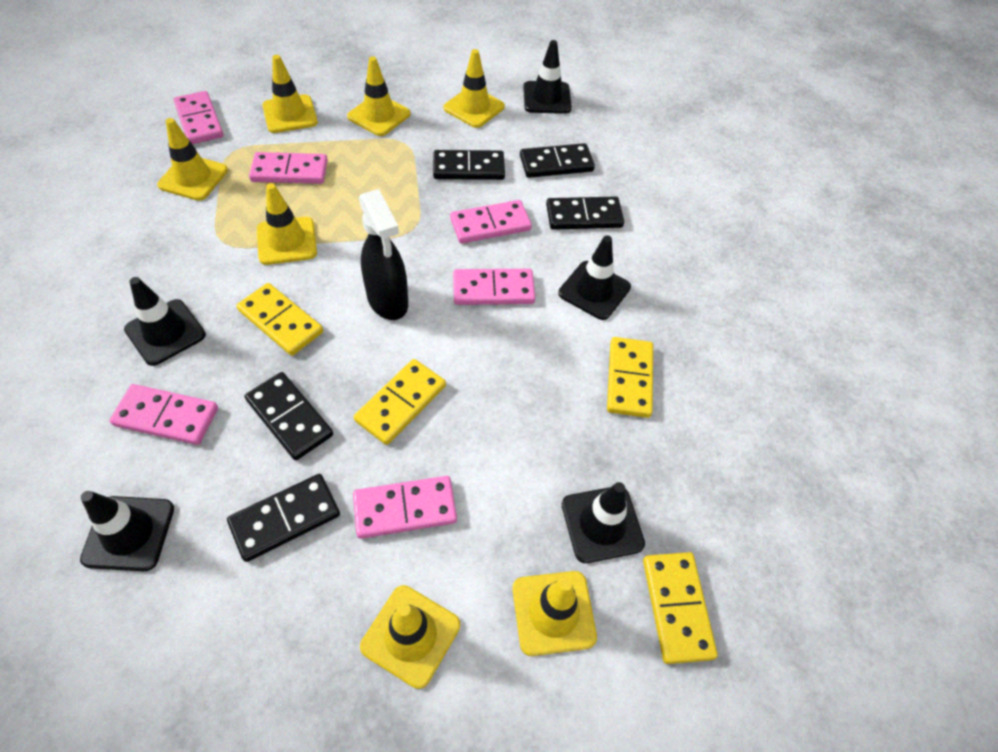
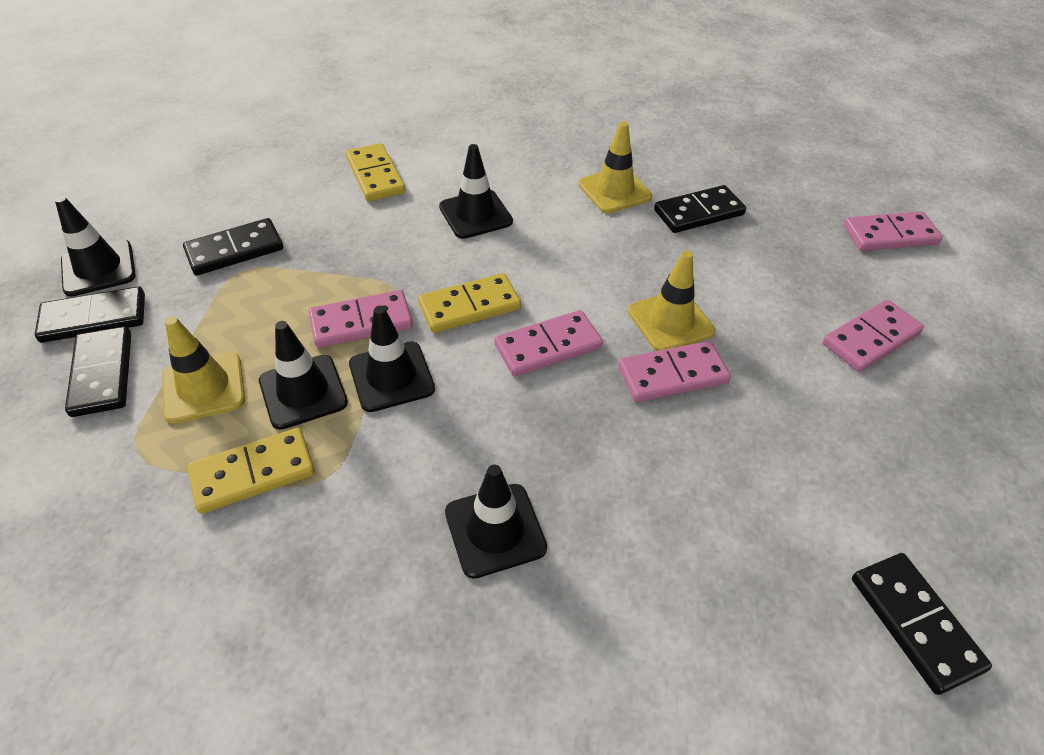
black spray bottle: [359,189,408,320] = 1 -> none = 0
pink domino: [110,384,218,445] [174,91,224,144] [249,152,328,184] [353,476,457,539] [450,200,532,244] [453,269,535,305] = 6 -> [308,290,413,348] [495,310,603,377] [618,341,731,402] [823,299,924,372] [844,211,943,251] = 5
yellow domino: [236,283,323,356] [354,359,446,445] [607,337,653,418] [643,552,718,664] = 4 -> [187,428,315,514] [346,143,406,202] [418,273,521,333] = 3
yellow traffic cone: [157,118,228,201] [257,183,317,265] [262,55,318,133] [347,56,411,136] [360,585,460,689] [443,49,505,128] [512,571,597,656] = 7 -> [163,316,245,424] [578,121,652,214] [628,251,715,351] = 3

